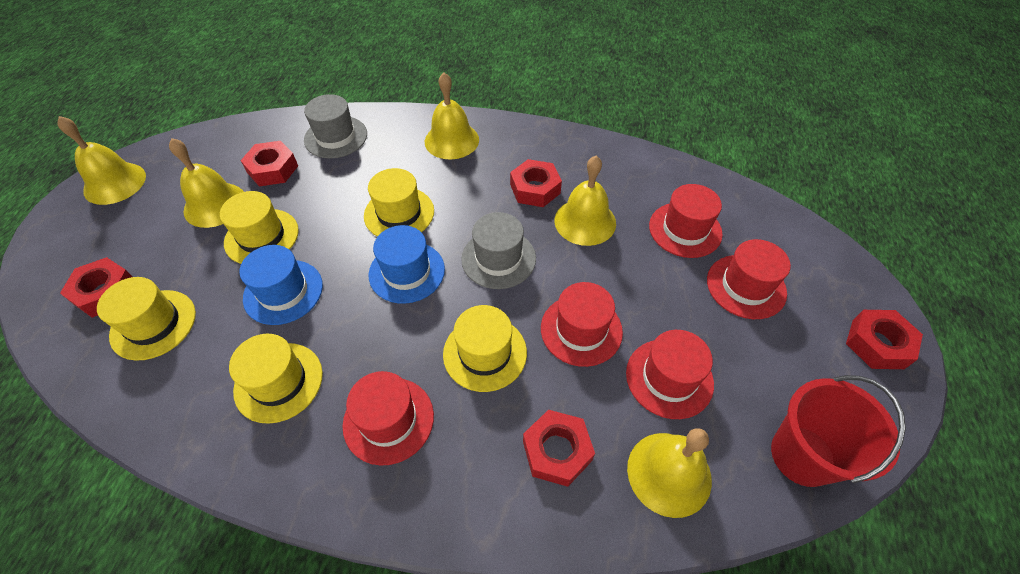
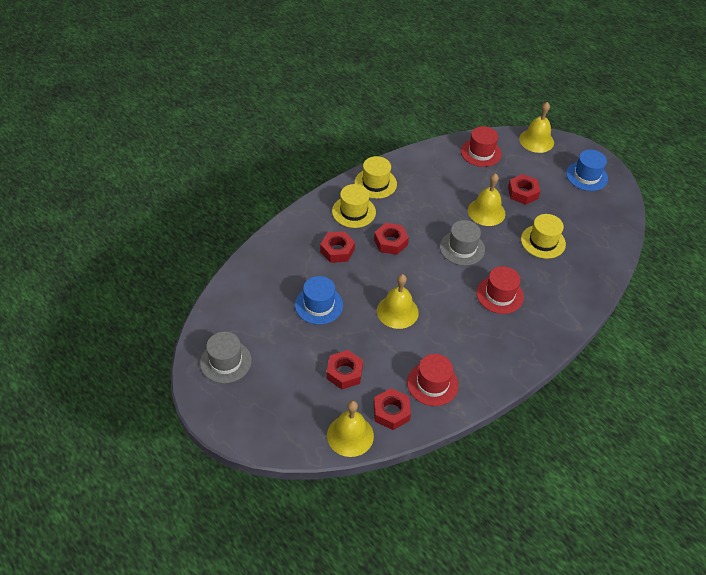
red bucket: [771,375,906,487] = 1 -> none = 0
red hat: [343,371,434,466] [541,282,623,367] [626,330,714,419] [649,184,723,258] [707,239,791,319] = 5 -> [407,354,459,406] [461,126,502,167] [476,266,524,314] = 3
yellow bell: [57,116,146,205] [169,138,244,228] [425,73,479,159] [554,156,616,246] [627,428,712,518] = 5 -> [327,400,374,457] [377,274,419,329] [468,173,505,226] [519,102,554,153] = 4
yellow hat: [97,277,196,361] [220,191,299,264] [229,334,323,424] [364,168,434,237] [443,305,527,392] = 5 -> [332,184,376,228] [355,156,397,199] [521,214,566,259] = 3

